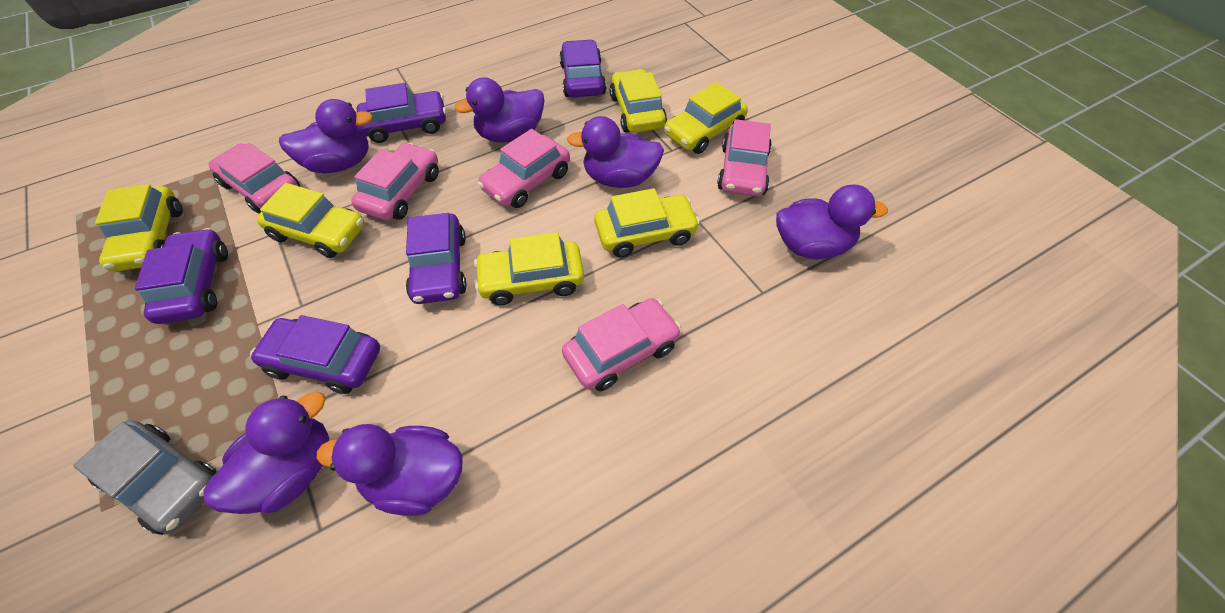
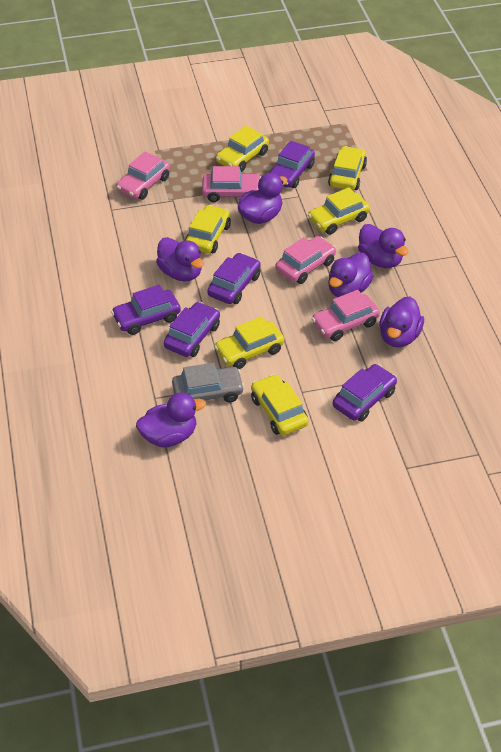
pink car: [208,143,300,214] [351,143,439,220] [478,129,570,208] [562,298,681,391] [717,119,772,197] = 5 -> [116,151,170,200] [202,166,261,202] [275,236,336,284] [312,290,380,341] = 4

